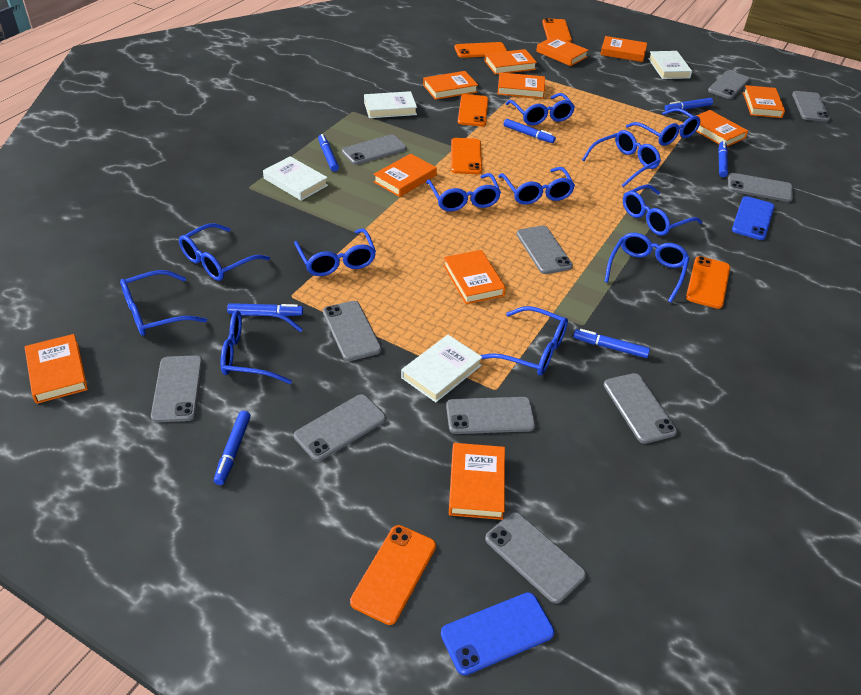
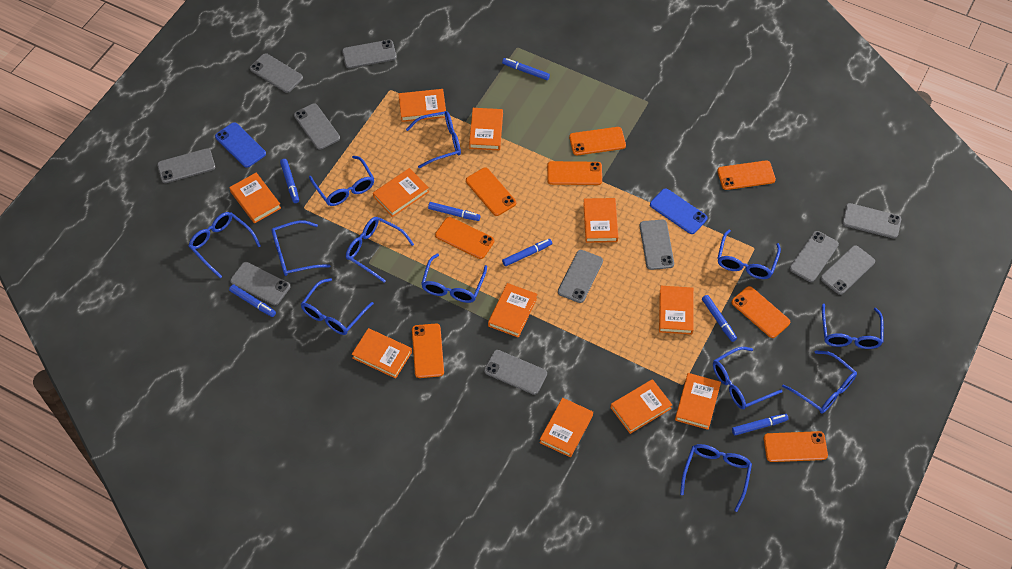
orange phone: [350,525,436,625] [451,138,482,174] [454,42,507,58] [458,94,488,126] [542,18,572,42] [686,256,730,309] = 6 -> [412,324,444,378] [435,217,494,259] [466,168,516,216] [547,161,602,185] [569,127,626,155] [717,160,776,190] [731,286,790,338] [764,431,828,462] = 8
white book: [263,156,328,201] [364,91,417,118] [401,335,483,402] [648,51,692,79] = 4 -> none = 0

